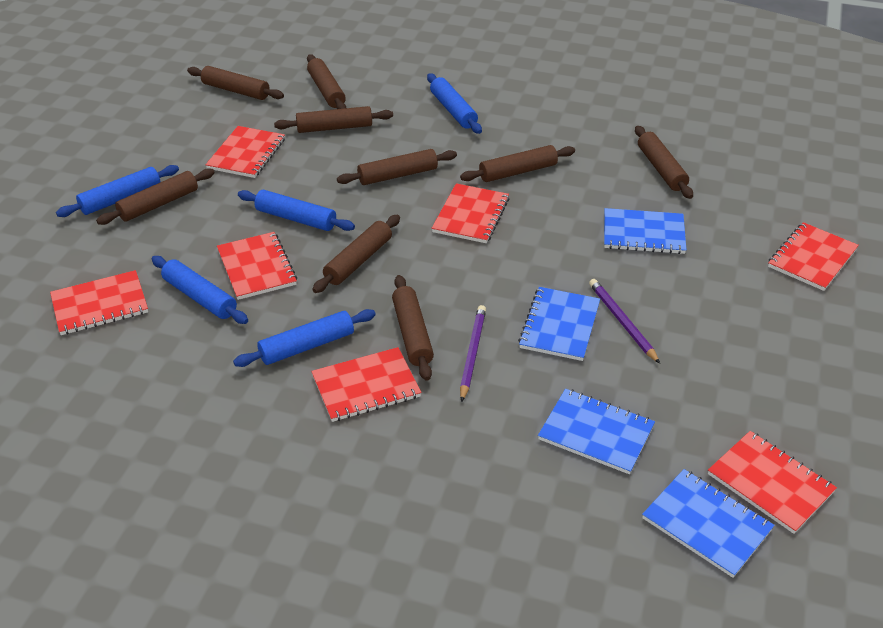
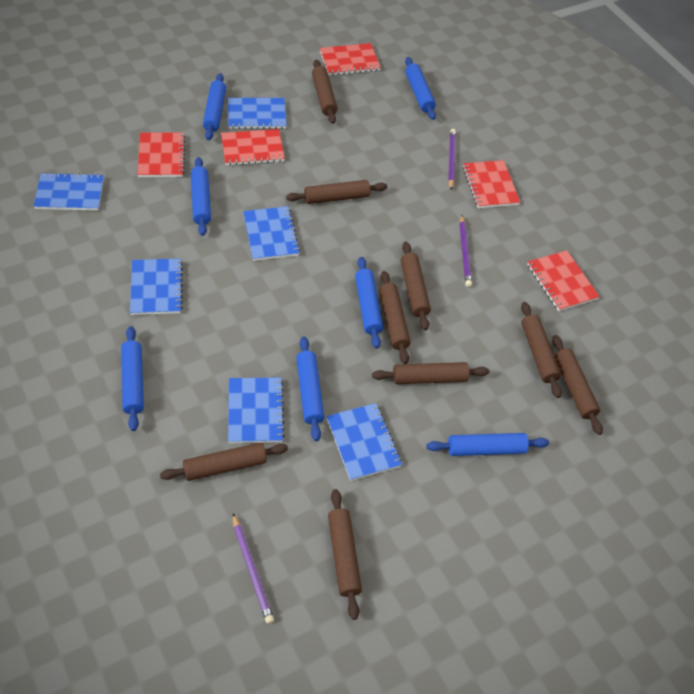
blue notebook: [518,287,600,361] [538,389,655,474] [604,208,687,254] [642,469,775,578] = 4 -> [33,172,104,211] [130,258,183,315] [228,98,287,129] [228,378,285,443] [243,206,300,261] [326,403,402,481] = 6
blue rolling pin: [56,165,179,217] [152,256,248,324] [233,309,376,367] [238,190,355,231] [427,74,482,134] = 5 -> [121,326,144,431] [191,157,211,236] [203,73,226,140] [296,336,324,441] [355,257,383,349] [405,57,436,120] [427,433,549,456] = 7
purple pencil: [460,305,486,402] [589,279,660,364] = 2 -> [233,513,274,624] [449,129,456,190] [460,215,472,287] = 3
red notebook: [50,270,148,335] [205,126,285,178] [217,232,297,300] [311,347,421,422] [432,183,509,243] [708,431,837,534] [768,222,859,291] = 7 -> [137,132,185,177] [221,129,285,166] [320,43,381,76] [463,160,520,208] [527,250,600,311] = 5

